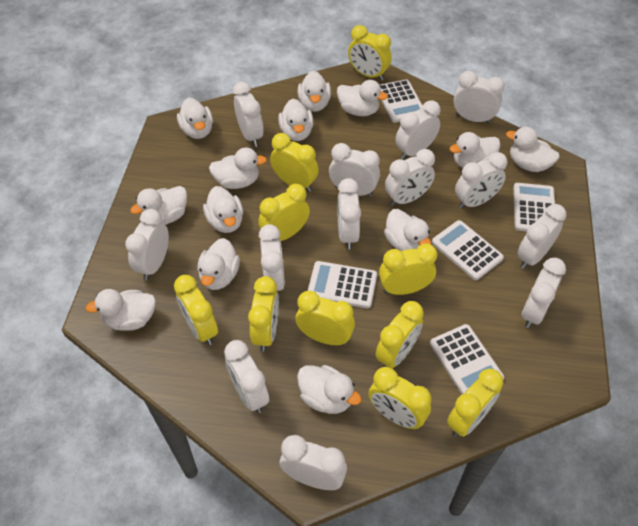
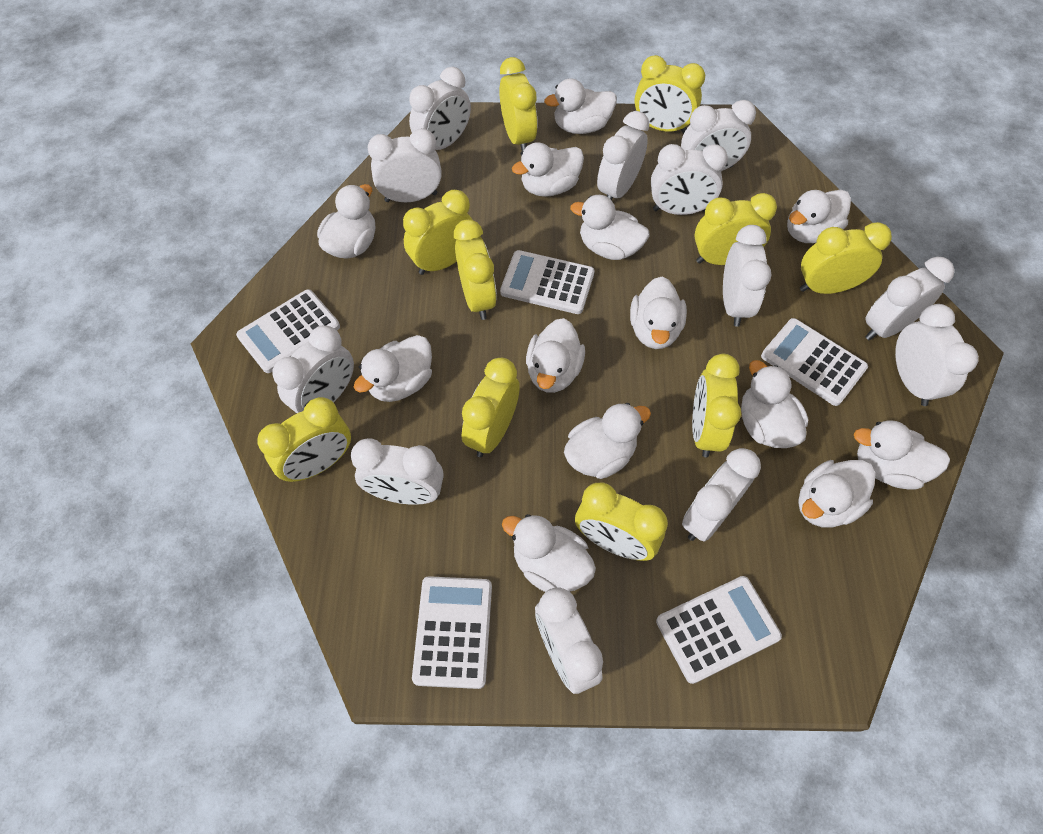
white clock: [125,209,169,280] [224,340,269,413] [233,82,264,147] [259,224,285,291] [280,435,347,490] [329,143,380,197] [337,178,361,249] [385,149,435,206] [395,100,441,160] [453,71,505,123] [455,152,507,209] [517,204,567,269] [522,258,566,328] = 13 -> [272,325,354,413] [351,438,444,505] [368,128,442,202] [409,67,471,150] [535,588,603,694] [597,111,649,200] [651,144,728,215] [681,100,756,171] [682,448,761,542] [723,225,772,327] [865,256,955,341] [895,304,979,406] = 12

